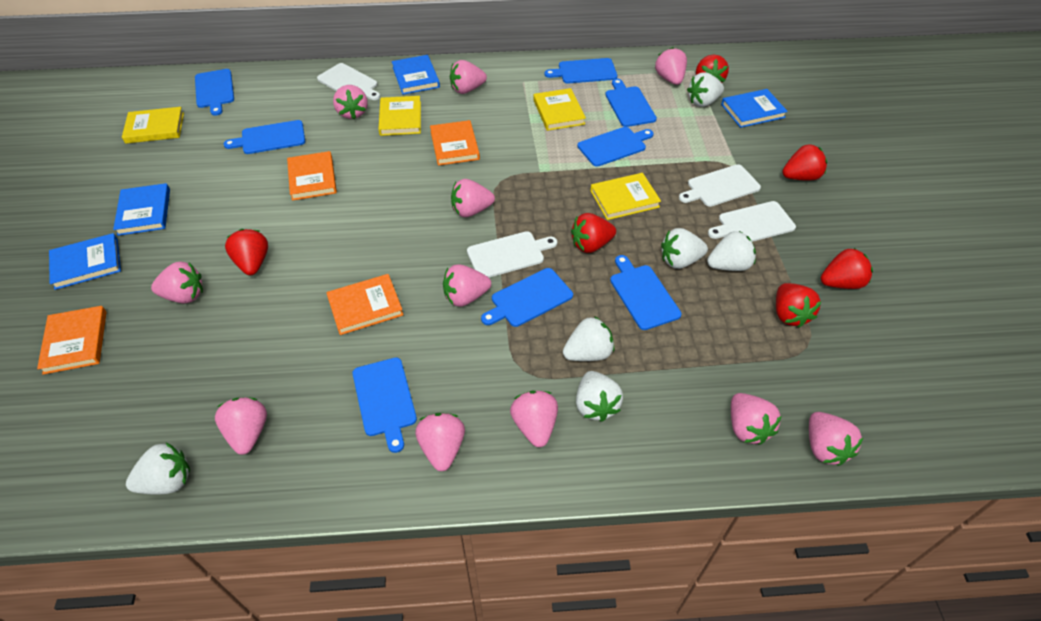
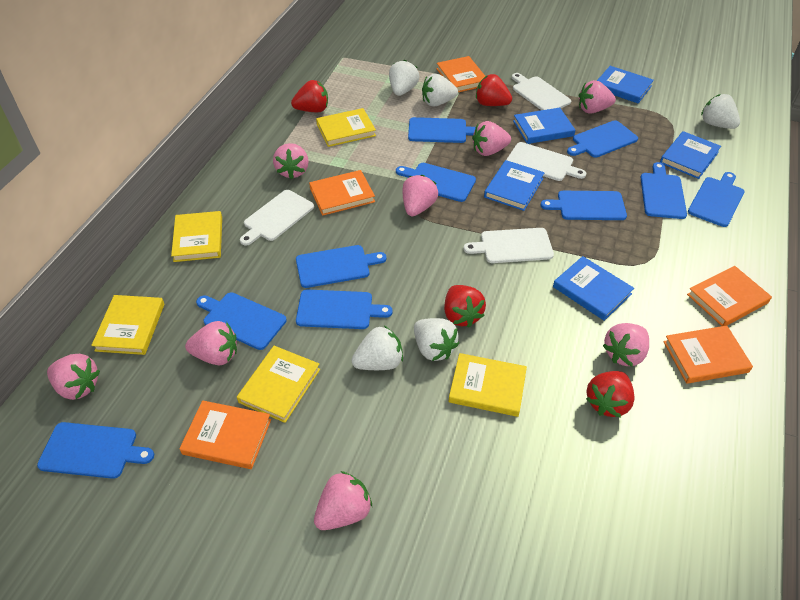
blue book: [49,233,121,290] [113,183,170,236] [392,55,440,94] [721,89,788,128] = 4 -> [484,160,545,211] [513,108,575,144] [553,256,634,321] [597,66,654,103] [660,131,721,179] = 5
blue cutting board: [195,69,234,116] [224,120,305,154] [353,357,417,453] [481,268,573,327] [545,58,617,84] [577,127,654,167] [605,79,657,127] [610,255,681,330] = 8 -> [37,422,154,479] [196,292,287,350] [296,245,386,288] [296,289,393,329] [396,163,476,202] [408,117,476,143] [541,191,627,220] [567,120,638,158] [641,162,687,219] [688,172,745,227] = 10
orange book: [37,306,107,374] [287,151,337,201] [326,274,403,335] [430,120,480,166] = 4 -> [179,400,271,469] [309,170,375,216] [436,56,485,92] [663,326,753,384] [687,266,772,326] = 5
pink strawberry: [151,262,203,304] [215,397,267,455] [333,85,368,119] [415,413,465,471] [443,265,491,307] [450,60,487,94] [451,179,495,217] [510,391,558,447] [655,47,687,85] [731,393,781,445] [809,412,863,466] = 11 -> [47,354,100,400] [185,321,237,365] [273,143,309,179] [314,471,372,530] [402,175,438,216] [472,121,511,156] [579,80,616,114] [603,323,649,367] = 8
red strawberry: [225,229,268,275] [571,213,616,253] [696,55,729,83] [776,283,821,328] [782,144,827,181] [821,248,873,289] = 6 -> [291,80,328,112] [444,285,486,327] [476,74,512,106] [586,371,635,418] = 4
white strawberry: [126,442,190,494] [563,316,614,361] [576,371,623,422] [661,228,708,269] [687,72,724,107] [707,231,756,271] = 6 -> [352,326,403,370] [389,60,419,96] [414,318,459,361] [422,74,458,107] [701,94,740,129] = 5
yellow book: [122,107,184,144] [378,96,421,136] [534,88,586,131] [590,173,661,220] = 4 -> [91,295,165,355] [171,211,222,262] [237,346,320,423] [316,108,376,147] [449,353,527,417] = 5

